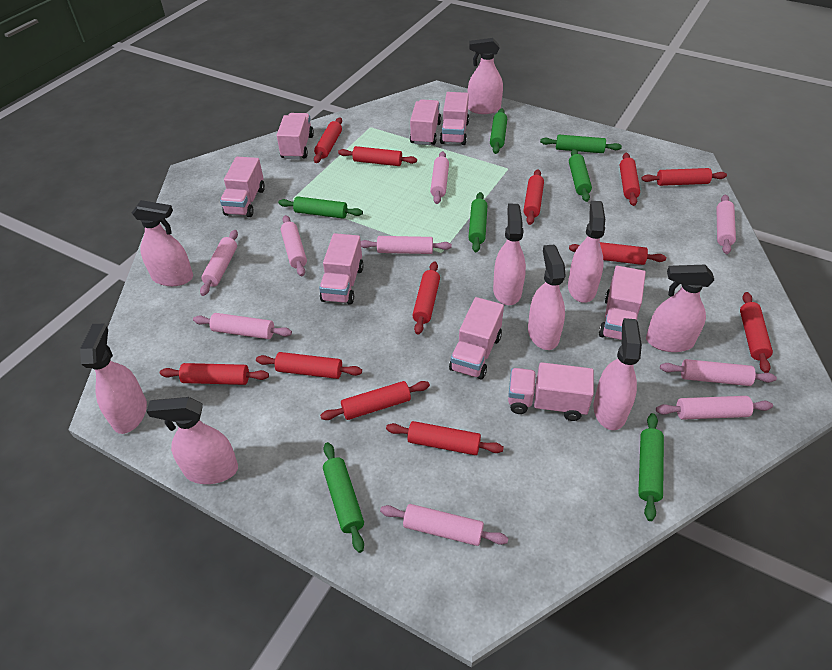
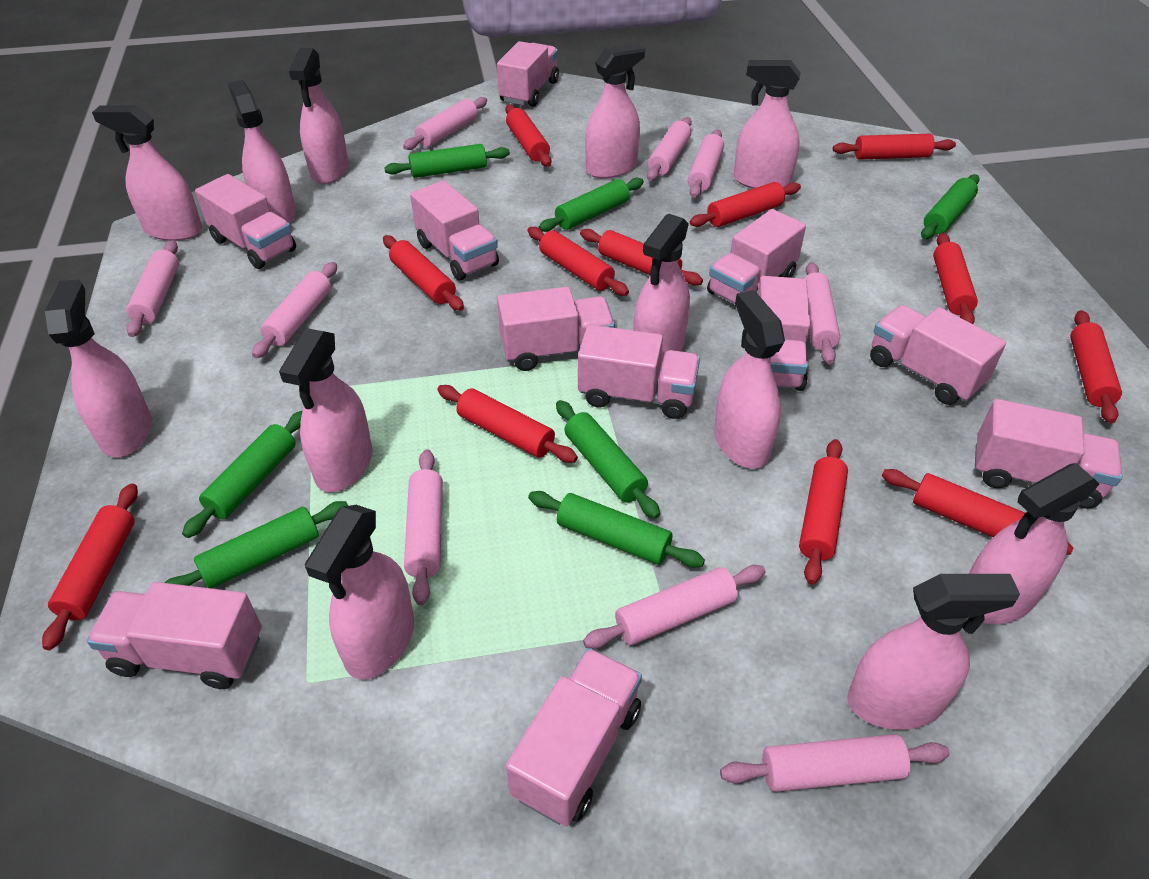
pink spray bottle: [80,324,147,434] [131,200,193,286] [146,397,238,484] [468,38,503,114] [493,204,526,305] [528,245,566,350] [568,201,605,303] [593,318,642,430] [646,265,714,352] = 9 -> [45,279,152,457] [92,105,202,241] [228,80,296,223] [279,328,373,492] [289,48,349,184] [305,505,414,680] [585,43,645,179] [633,214,690,367] [714,290,785,469] [734,60,801,189] [847,574,1020,730] [969,463,1099,624] = 12
pink truck: [220,157,265,217] [277,113,314,159] [319,233,364,305] [410,99,441,145] [440,92,469,145] [449,297,504,379] [508,362,594,421] [599,266,646,341] = 8 -> [87,582,262,689] [195,174,296,269] [410,180,499,280] [497,41,559,107] [497,287,615,371] [506,648,642,826] [578,325,700,419] [707,209,806,305] [757,276,810,391] [870,305,1006,405] [975,399,1122,509] = 11

